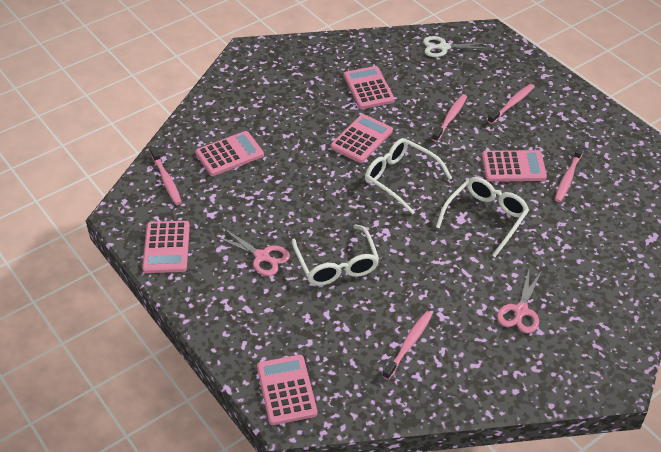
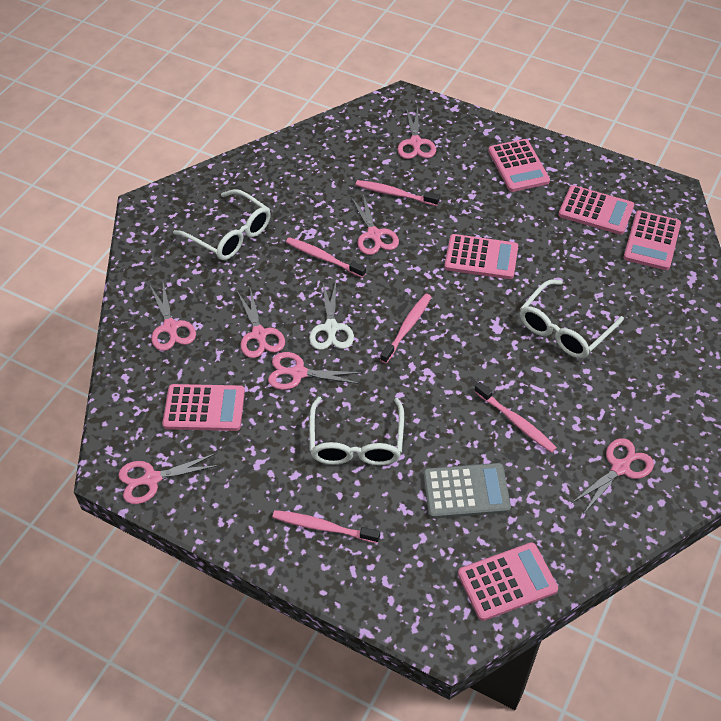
grey calculator: none = 0 -> [423,463,511,519] = 1
pink scissors: [215,228,290,276] [497,270,541,333] = 2 -> [118,453,220,504] [150,283,196,351] [237,288,285,358] [268,352,363,390] [351,194,399,255] [397,107,436,159] [572,438,654,513] = 7

